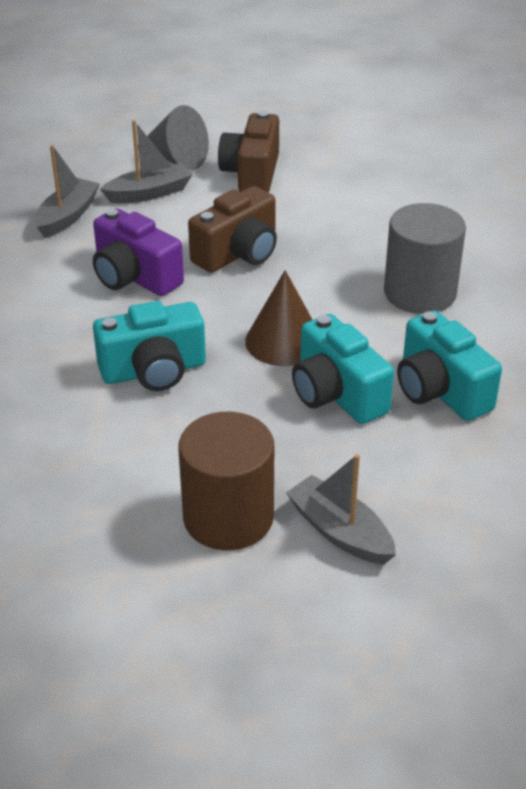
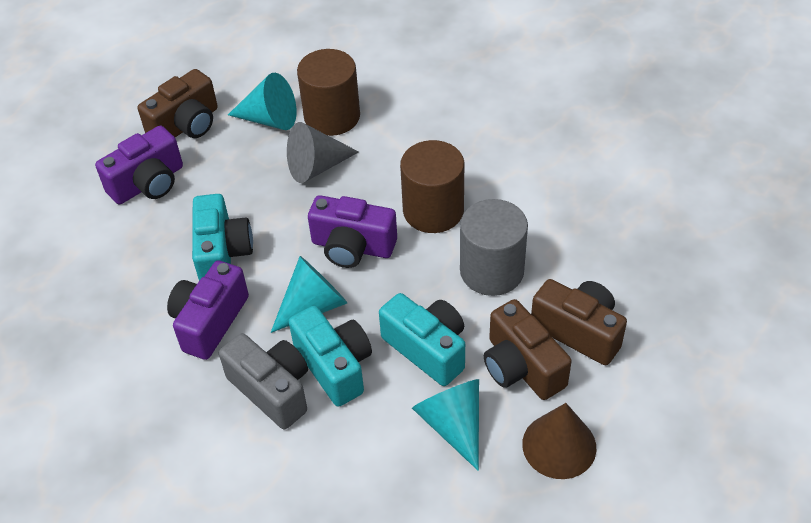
brown camera: [188,186,277,273] [218,111,279,193] = 2 -> [138,69,218,138] [484,299,572,400] [531,279,627,365] = 3
brown cylinder: [178,412,274,550] = 1 -> [297,49,360,136] [400,140,464,233] = 2
grey boat: [35,145,100,238] [100,120,192,203] [286,454,396,565] = 3 -> none = 0
grey camera: none = 0 -> [219,333,308,429] = 1
purple camera: [93,208,184,296] = 1 -> [95,126,183,204] [167,260,249,360] [308,195,397,268] = 3
turquoise cone: none = 0 -> [228,73,296,130] [271,256,347,333] [412,379,479,471] = 3

